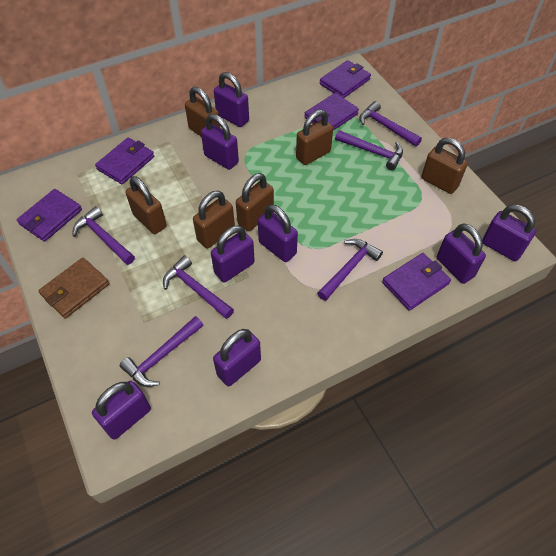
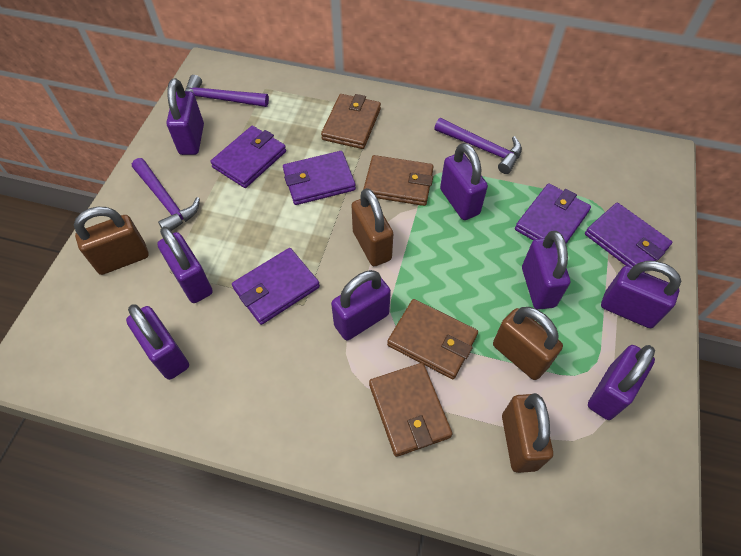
brown padlock: [126,176,167,234] [185,87,220,136] [193,191,235,248] [236,173,274,231] [296,110,333,165] [421,138,468,194] = 6 -> [74,207,149,275] [351,188,393,266] [493,307,563,380] [502,393,553,473] = 4
brown wallet: [38,258,109,319] = 1 -> [321,94,381,149] [363,155,434,206] [369,363,452,457] [387,299,478,379] = 4
purple hammer: [73,206,135,265] [120,316,203,387] [163,255,234,319] [317,239,383,301] [335,130,403,170] [360,101,422,147] = 6 -> [132,158,200,231] [185,75,269,107] [434,118,522,174] = 3

